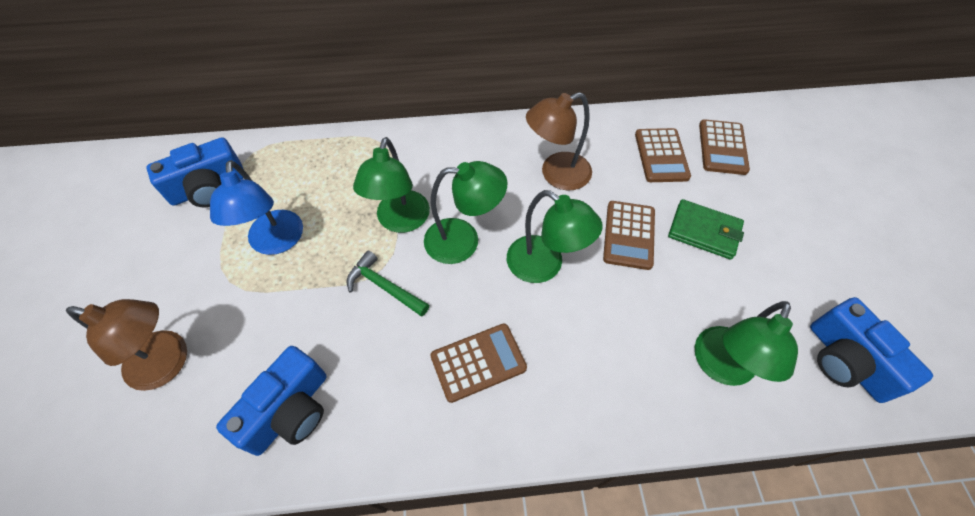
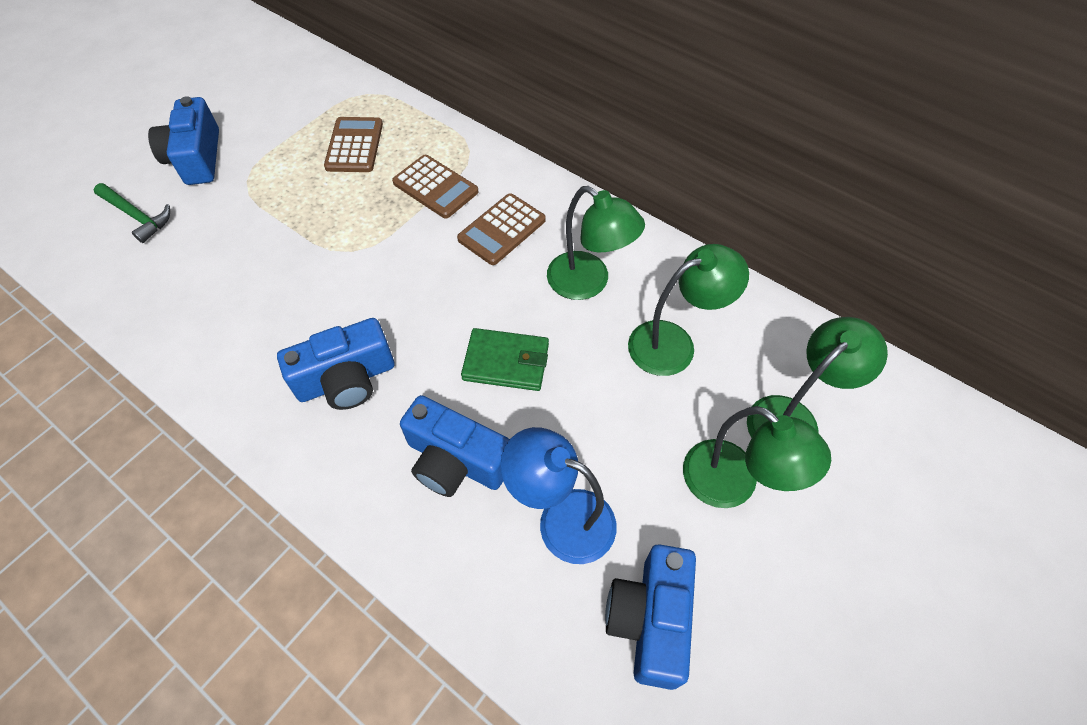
blue camera: [146,137,244,207] [216,346,327,456] [810,297,933,403] = 3 -> [148,96,219,185] [277,318,395,410] [400,395,510,497] [605,544,696,690] = 4
brown calculator: [430,323,527,403] [603,201,655,270] [635,128,691,182] [699,120,750,175] = 4 -> [324,117,383,172] [392,155,479,218] [457,193,546,265] = 3
brown lamp: [66,299,187,391] [526,92,592,190] = 2 -> none = 0

